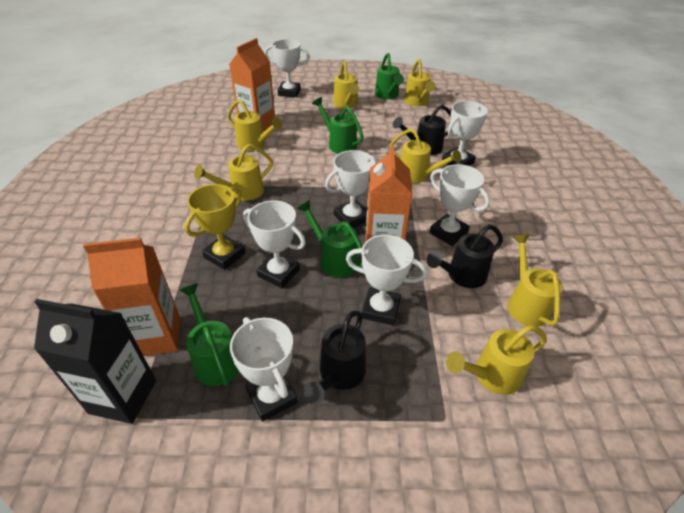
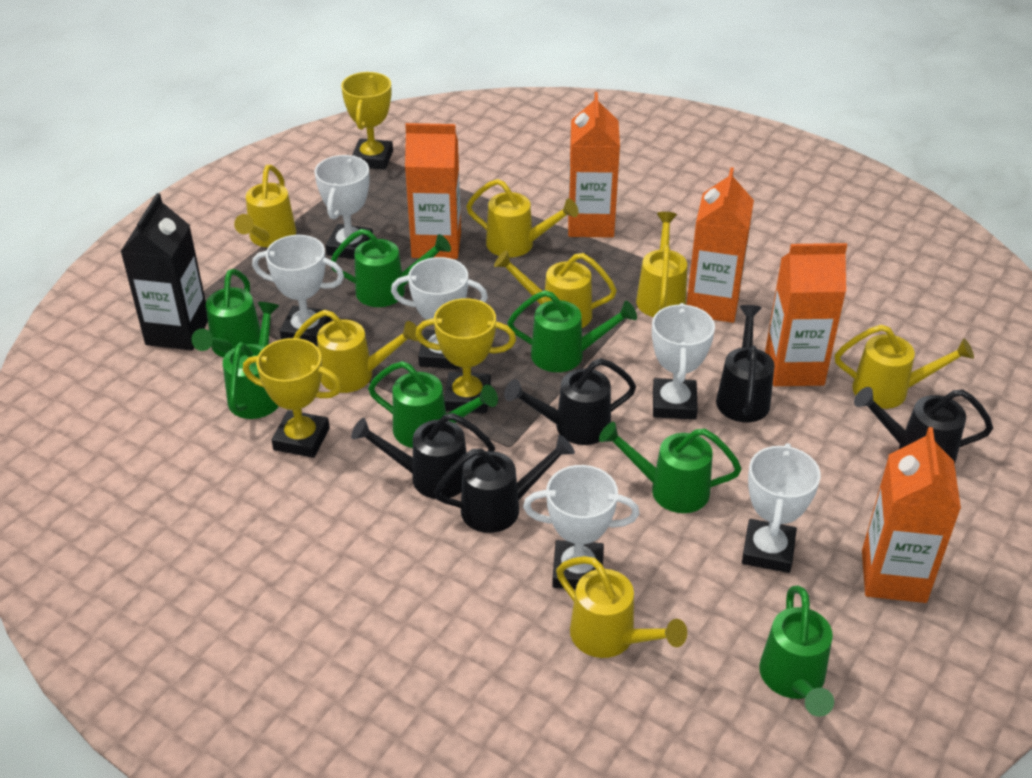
black watering can: [303,310,366,404] [393,105,452,155] [427,224,503,288] = 3 -> [351,413,495,499] [434,435,575,533] [504,358,636,445] [716,305,775,422] [854,387,993,464] = 5
green watering can: [180,283,239,386] [297,200,363,278] [312,97,364,154] [375,53,404,99] = 4 -> [191,269,261,358] [223,302,279,419] [331,229,451,307] [368,361,498,448] [507,290,637,372] [599,422,742,513] [759,586,834,717] = 7
orange carton: [83,238,180,356] [229,38,275,130] [365,145,413,242] = 3 -> [405,123,461,259] [568,92,620,238] [686,167,754,323] [765,243,847,386] [862,427,961,603] = 5
white trophy: [230,317,298,422] [243,201,306,288] [265,39,310,97] [325,150,379,228] [346,235,427,326] [429,164,490,246] [442,101,488,166] = 7 -> [252,235,344,346] [315,155,373,259] [391,257,488,369] [523,465,639,589] [652,303,715,420] [742,443,821,573] = 6
yellow trophy: [185,184,245,270] = 1 -> [243,338,342,458] [341,72,393,170] [415,298,516,413] = 3

